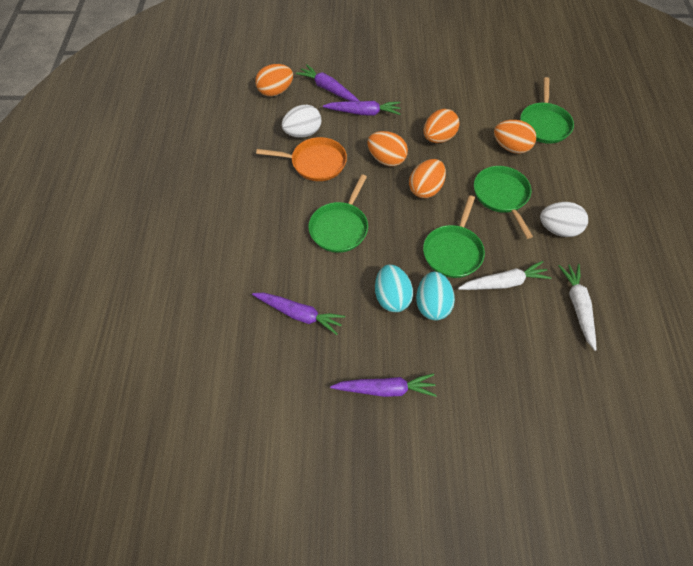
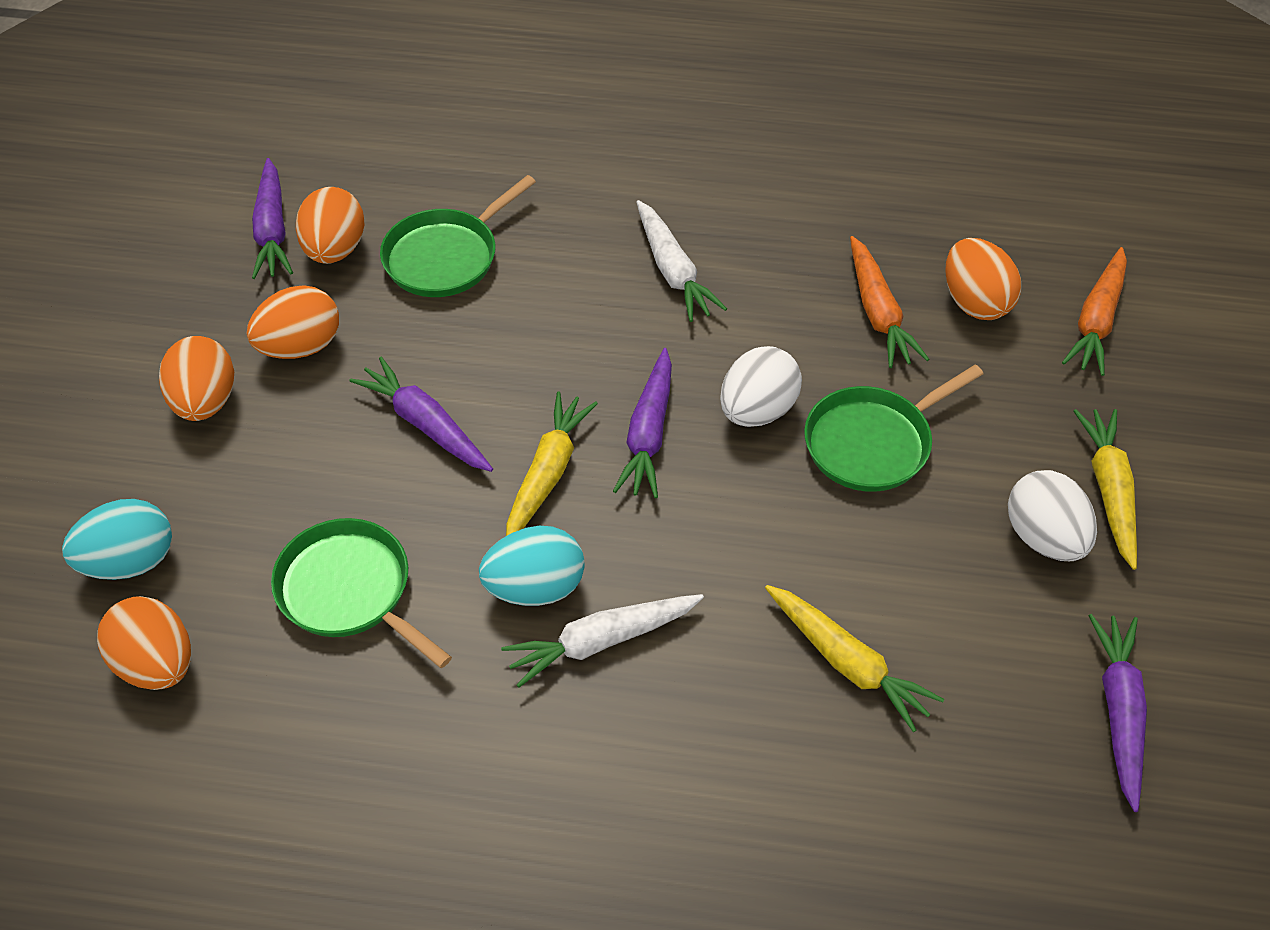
green pan: [309,174,368,253] [423,195,485,278] [474,166,533,239] [520,77,574,144] = 4 -> [271,518,452,668] [380,175,536,297] [804,365,983,492] = 3
orange carrot: none = 0 -> [850,236,929,368] [1062,247,1127,376] = 2
orange pan: [256,137,347,181] = 1 -> none = 0
yellow carrot: none = 0 -> [506,392,598,536] [765,585,944,732] [1074,409,1137,570] = 3

